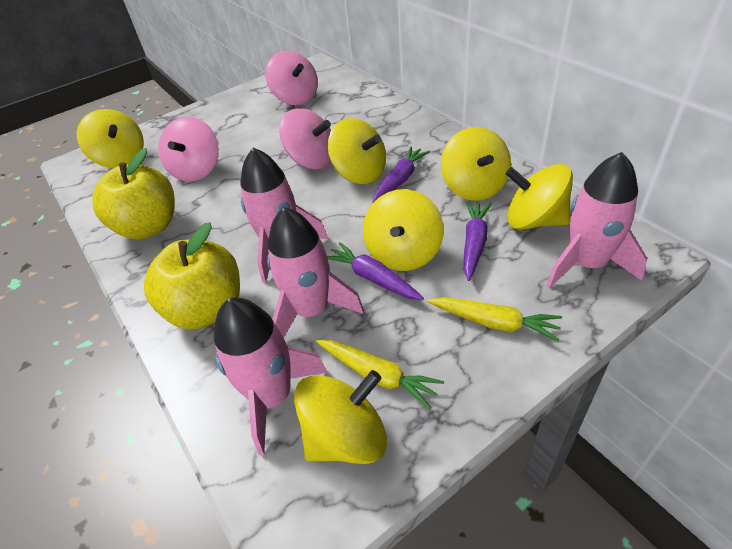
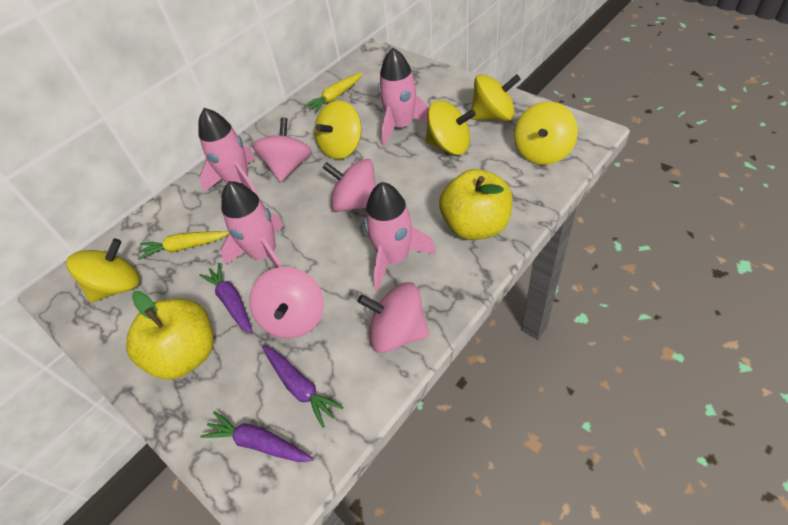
pink spinning top: [158,117,219,182] [265,51,318,105] [279,108,331,169] = 3 -> [249,267,324,338] [252,118,312,182] [323,159,376,212] [358,282,429,353] = 4
yellow spinning top: [77,109,144,168] [294,370,387,464] [328,118,386,184] [363,189,444,271] [441,127,511,201] [505,164,573,230] = 6 -> [66,239,140,303] [315,100,362,159] [425,100,476,155] [471,74,521,121] [514,102,578,165] = 5

